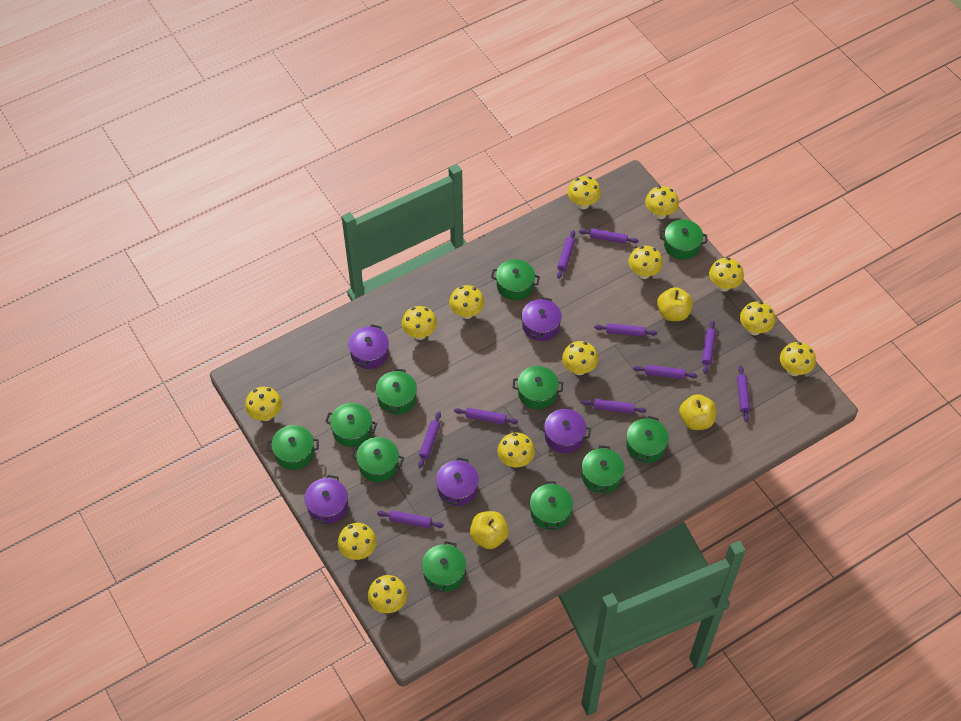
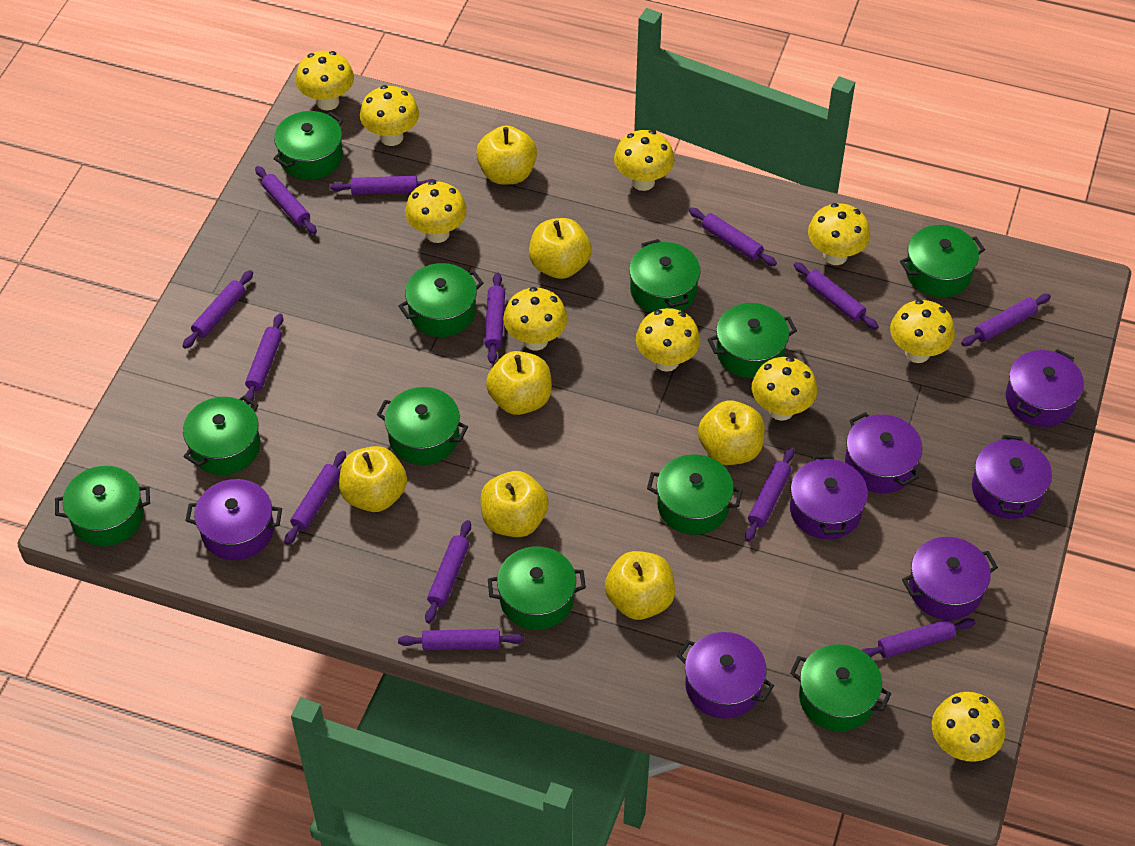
purple pot: [305,475,348,524] [348,324,389,369] [436,457,479,506] [522,297,562,341] [539,409,591,453] = 5 -> [185,479,282,560] [677,632,774,719] [790,455,868,539] [845,412,923,493] [902,537,998,620] [972,435,1052,519] [1006,349,1084,427] = 7
purple rolling pin: [377,510,444,528] [418,412,441,468] [454,408,518,425] [557,230,575,279] [579,229,639,244] [582,399,646,414] [594,323,657,337] [633,365,697,379] [702,320,716,374] [737,365,750,422] = 10 -> [183,270,253,349] [244,313,283,405] [255,166,317,234] [284,451,346,545] [330,176,437,195] [398,629,524,650] [425,520,471,623] [484,272,505,364] [689,208,777,266] [745,448,794,541] [794,262,879,330] [861,618,975,658] [961,294,1051,346] = 13
yellow apple: [470,511,509,549] [657,287,693,321] [679,394,717,430] = 3 -> [339,446,407,512] [476,126,537,185] [480,471,549,537] [486,351,552,415] [529,218,592,279] [605,551,675,620] [698,400,765,465] = 7
yellow mushroom: [245,387,282,421] [338,523,377,560] [368,575,407,613] [402,306,437,340] [449,285,484,319] [497,433,535,467] [562,341,598,375] [568,176,601,209] [628,246,663,279] [645,186,679,219] [709,258,744,292] [740,301,775,335] [780,342,816,376] = 13 -> [295,51,354,110] [360,85,419,146] [405,181,467,243] [503,287,567,350] [614,130,675,191] [636,308,700,372] [752,357,817,421] [808,203,870,265] [890,300,955,363] [932,692,1006,762] = 10

